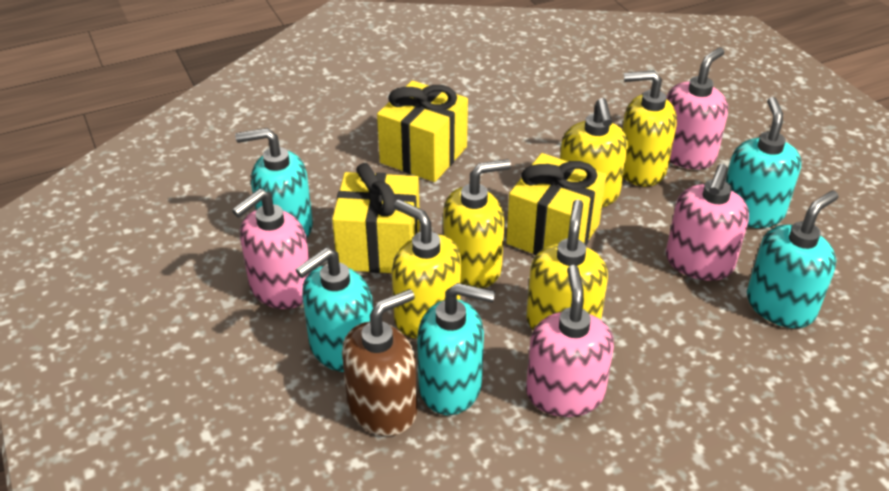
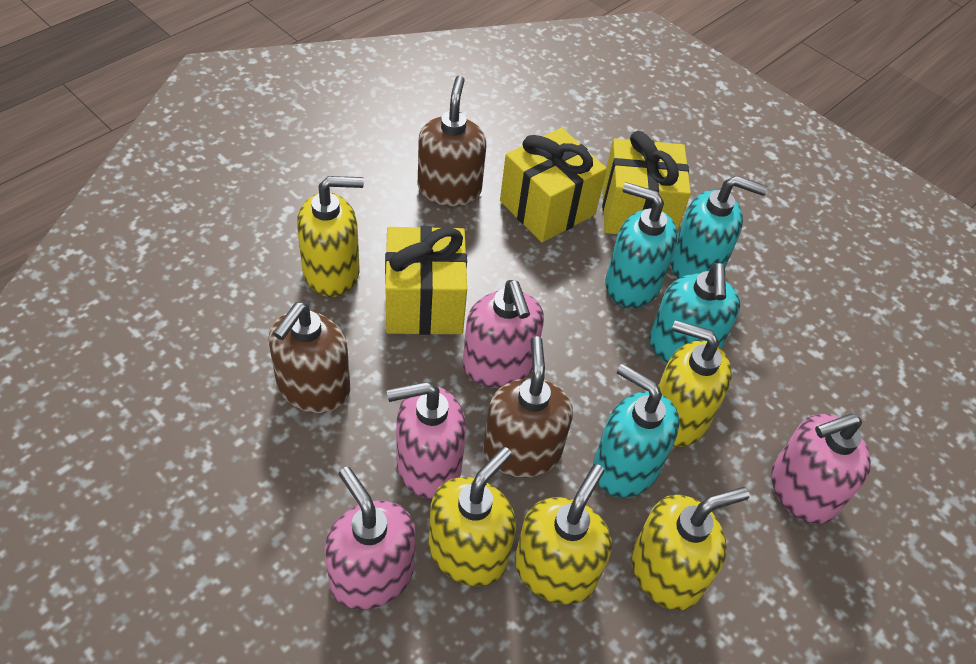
brown soap dispenser: [342,289,417,436] = 1 -> [269,302,351,413] [418,76,486,206] [483,336,573,478] = 3
turquoise soap dispenser: [235,128,313,238] [295,247,373,372] [417,283,495,415] [725,97,802,228] [747,190,839,328] = 5 -> [593,363,680,498] [605,182,678,308] [649,263,740,363] [671,176,768,279] = 4

